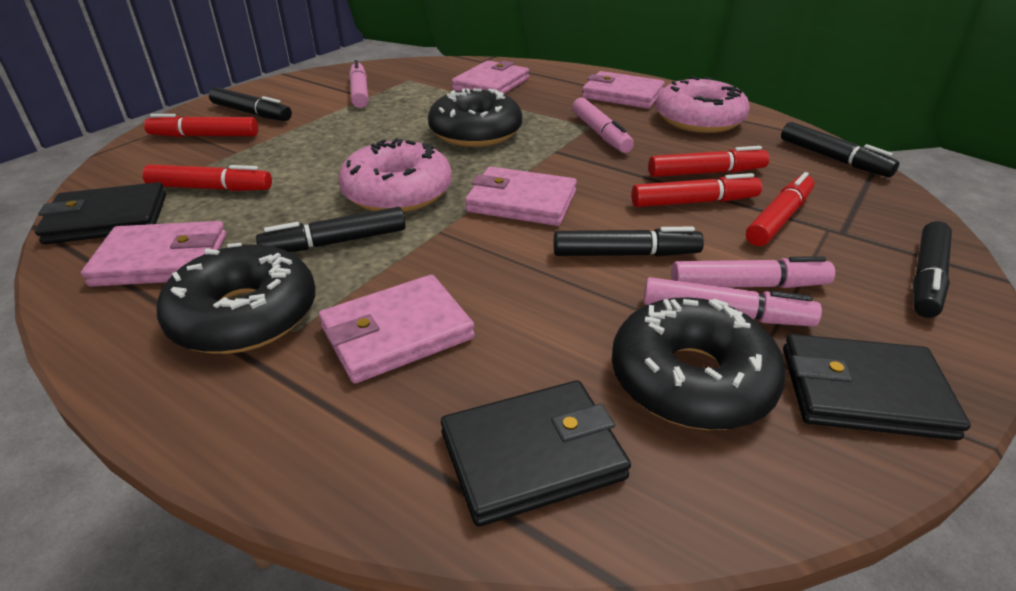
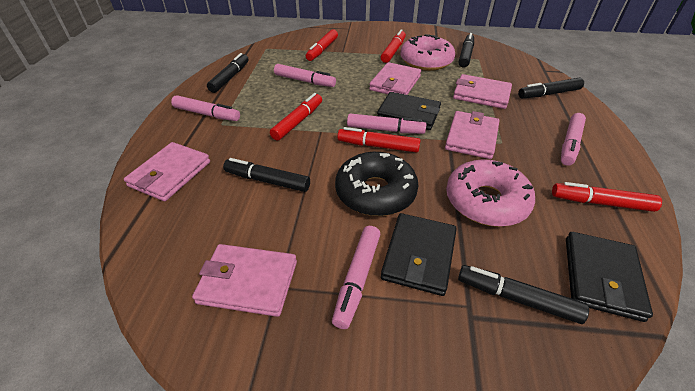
black donut: [157,243,316,354] [428,88,522,147] [612,297,786,430] = 3 -> [335,152,419,216] = 1
pink marker: [349,60,369,108] [572,98,634,153] [643,277,822,327] [671,256,835,288] = 4 -> [171,95,240,121] [274,64,336,87] [332,226,381,329] [347,113,426,134] [561,113,586,166] = 5

